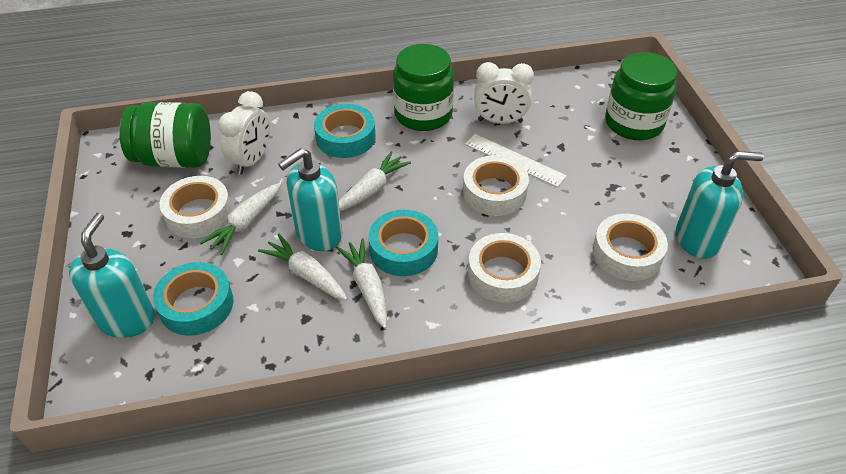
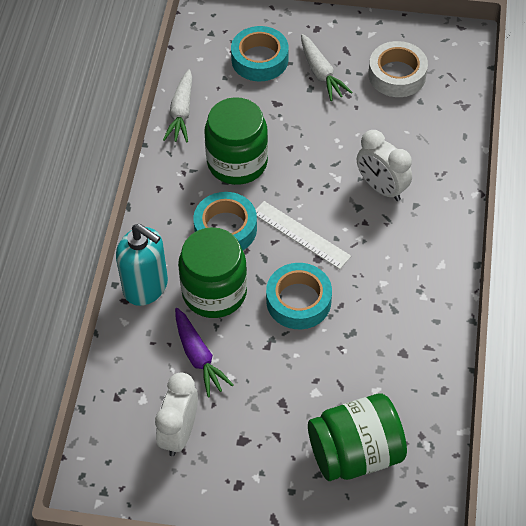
purple carrot: none = 0 -> [175,308,234,397] = 1
turquoise soap dispenser: [69,213,155,338] [278,148,342,251] [676,151,764,259] = 3 -> [116,224,168,306] = 1
white carrot: [200,183,281,255] [258,234,348,301] [336,238,387,329] [339,151,411,211] = 4 -> [163,69,192,142] [301,34,353,101] = 2
white tape: [160,176,232,238] [463,155,529,216] [468,233,541,303] [593,214,668,281] = 4 -> [369,41,428,97] = 1

